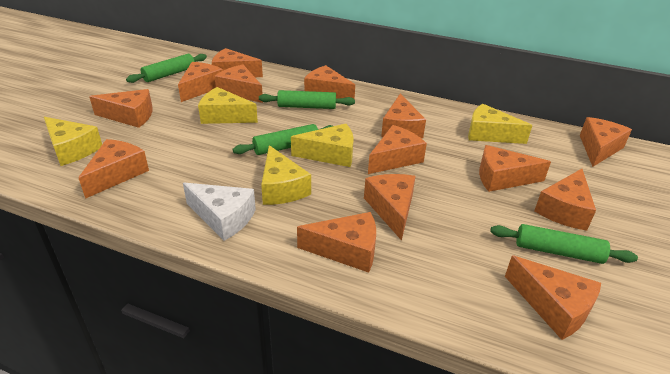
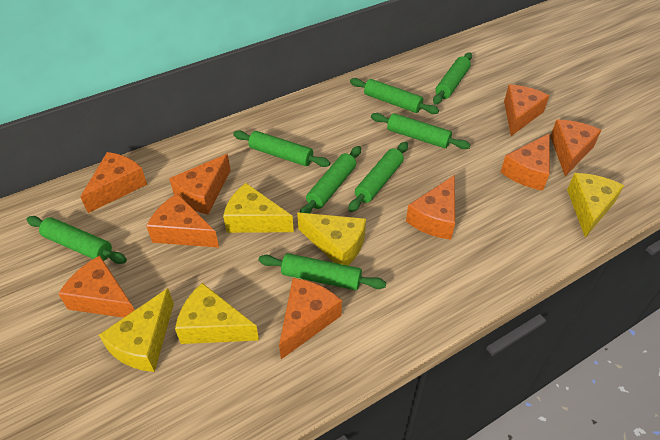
green rolling pin: [126,54,207,83] [233,124,333,155] [259,90,355,109] [490,224,638,264] = 4 -> [26,216,127,264] [233,131,330,167] [258,253,386,290] [299,146,361,214] [348,142,408,212] [350,78,439,114] [371,113,470,149] [433,52,472,104] = 8
orange cheese: [79,139,149,199] [89,89,153,128] [178,62,223,102] [212,48,263,77] [214,65,263,103] [297,212,376,273] [304,65,355,99] [364,174,416,241] [368,125,427,174] [381,94,426,138] [479,145,551,192] [505,256,601,340] [534,169,596,231] [580,117,632,167] = 14 -> [58,256,135,318] [80,152,147,213] [146,193,219,247] [169,154,231,215] [279,278,342,359] [406,175,455,240] [501,133,550,191] [504,85,549,136] [550,120,601,176] = 9
white cheese: [183,183,256,241] = 1 -> none = 0

